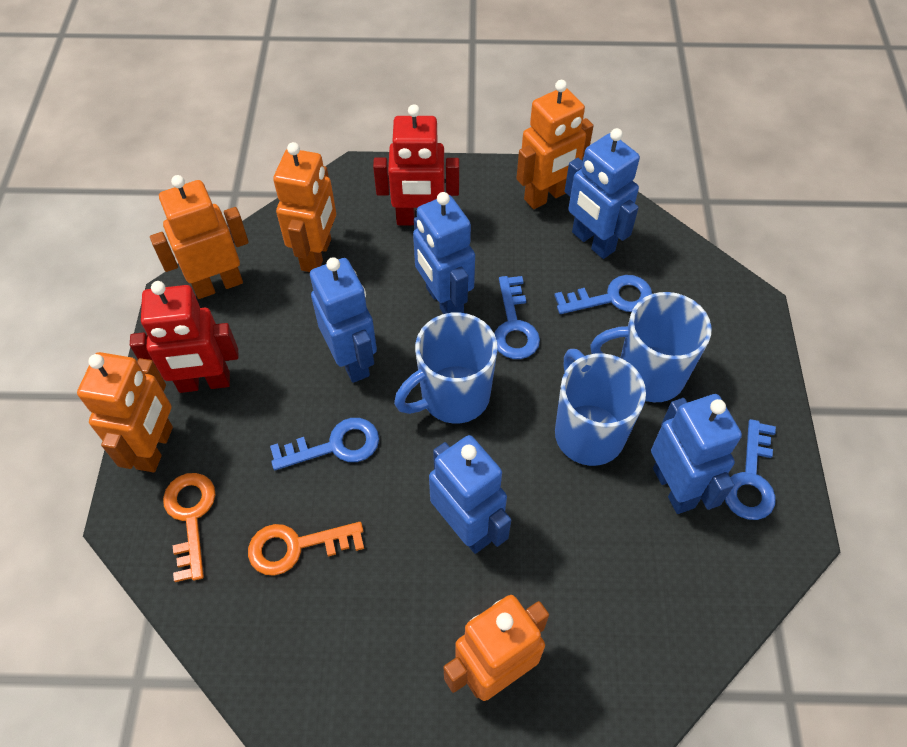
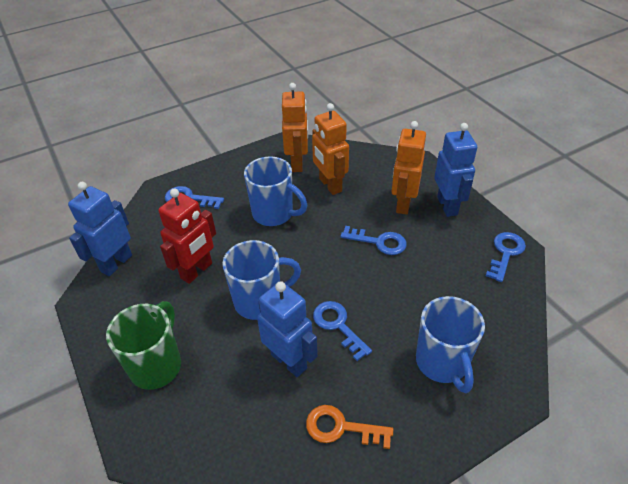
blue robot: [310,257,377,383] [413,192,475,314] [429,435,511,554] [565,128,640,259] [651,394,742,514] = 5 -> [68,182,132,276] [257,281,318,377] [434,123,477,217] = 3
green mug: none = 0 -> [106,301,181,390] = 1
orange key: [163,473,215,582] [248,522,364,576] = 2 -> [306,405,393,449] = 1
orange robot: [77,352,173,472] [150,175,249,299] [273,142,336,272] [444,595,549,701] [516,80,593,209] = 5 -> [282,83,308,172] [312,103,349,195] [392,121,426,215] = 3
red robot: [130,281,238,393] [373,104,459,225] = 2 -> [158,188,216,284] = 1

